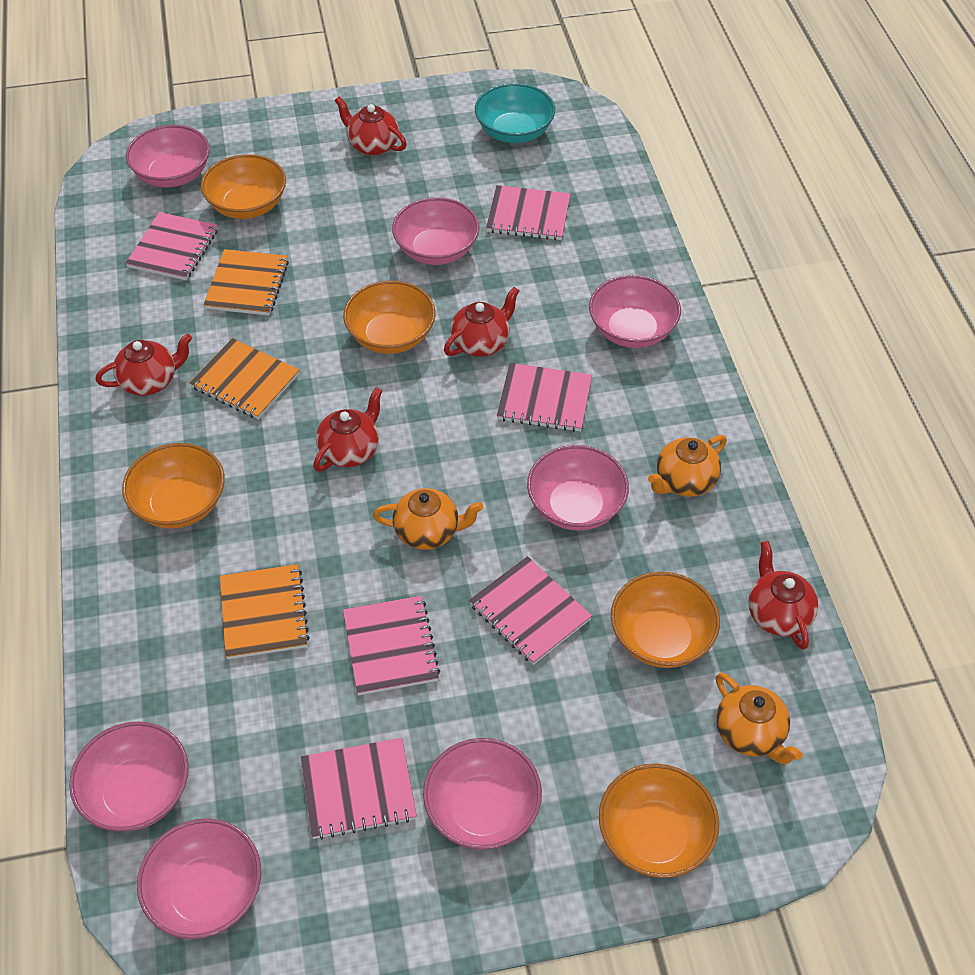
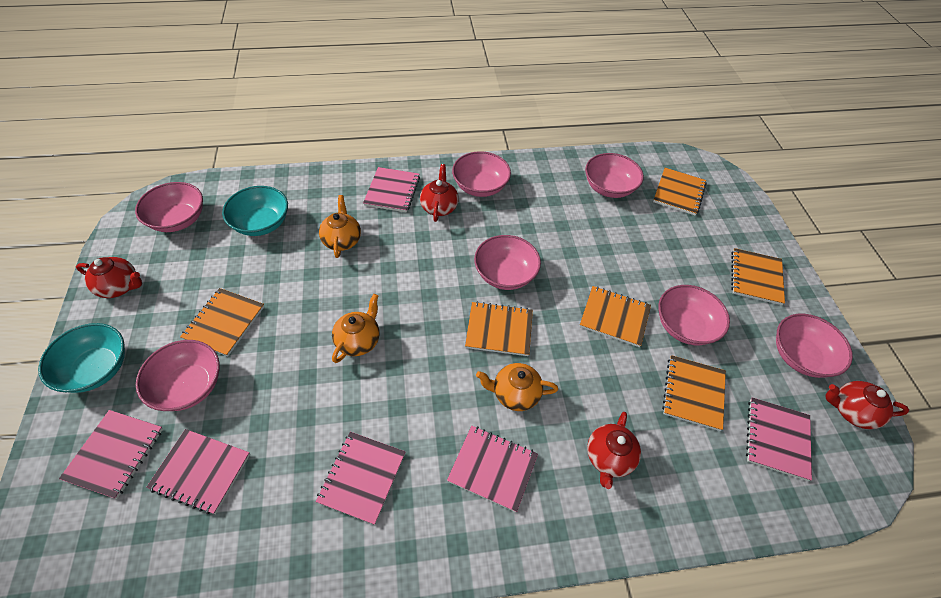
orange bowl: [122,443,225,529] [201,154,286,219] [343,281,436,354] [599,764,719,878] [611,572,720,668] = 5 -> none = 0
orange notebook: [190,338,299,419] [203,249,289,316] [220,564,310,659] = 3 -> [180,288,264,356] [465,301,533,356] [580,286,651,347] [653,168,707,216] [662,355,726,431] [731,248,785,305] = 6
red teapot: [96,334,192,396] [313,387,382,472] [334,96,407,156] [444,287,519,357] [748,541,818,650] = 5 -> [76,257,142,298] [420,164,459,222] [587,412,641,489] [825,381,909,429] = 4
turquoise bowl: [475,83,555,143] = 1 -> [38,323,125,393] [222,186,288,236] = 2

